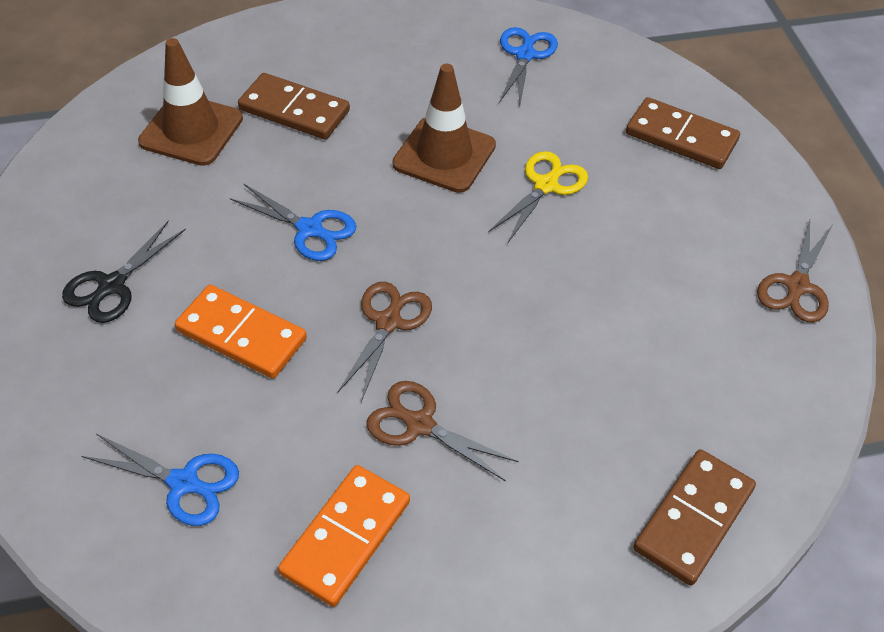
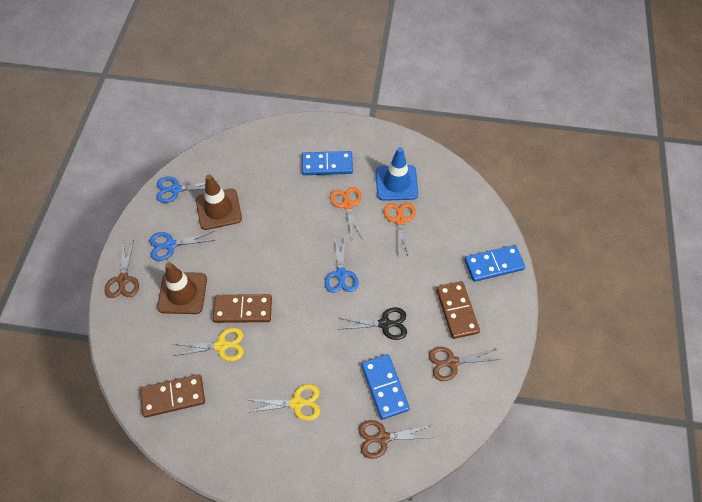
blue domino: none = 0 -> [302,151,353,175] [361,354,410,420] [465,245,525,282] = 3
blue traffic cone: none = 0 -> [376,147,418,201] = 1
orange domino: [175,285,307,378] [278,465,410,607] = 2 -> none = 0
orange scissors: none = 0 -> [330,187,363,240] [384,203,416,257] = 2
yellow scissors: [488,151,588,242] = 1 -> [174,328,244,361] [246,384,320,421] = 2

